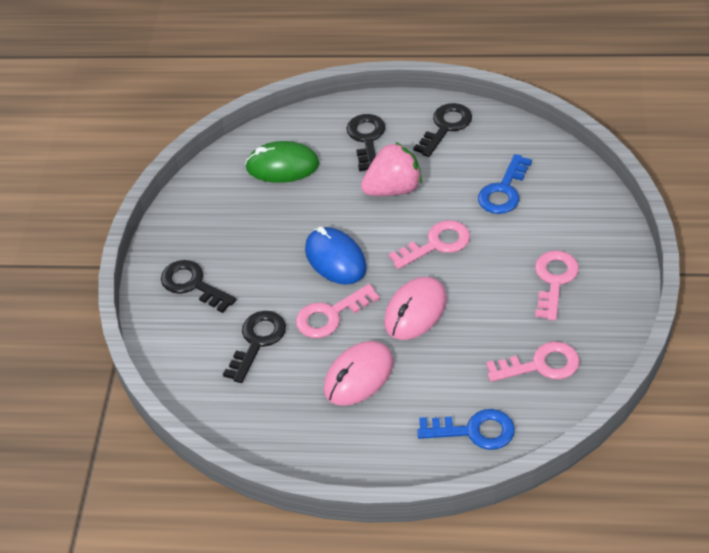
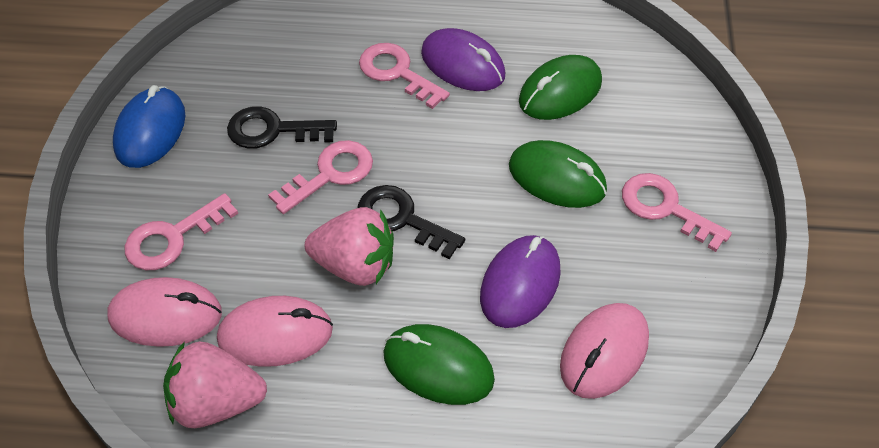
black key: [161,260,237,313] [223,311,286,383] [346,114,386,171] [413,103,472,157] = 4 -> [227,106,337,149] [358,185,465,259] = 2
blue key: [417,409,515,450] [478,154,532,214] = 2 -> none = 0
green mouse: [245,141,319,183] = 1 -> [383,324,495,405] [509,140,607,208] [519,55,602,120] = 3
pink mouse: [324,341,393,406] [384,277,447,340] = 2 -> [107,277,222,347] [217,296,333,367] [560,303,649,399] = 3
pink strawberry: [361,142,422,196] = 1 -> [163,341,267,428] [305,207,394,286] = 2
purple mouse: none = 0 -> [421,28,505,91] [480,235,561,328] = 2

